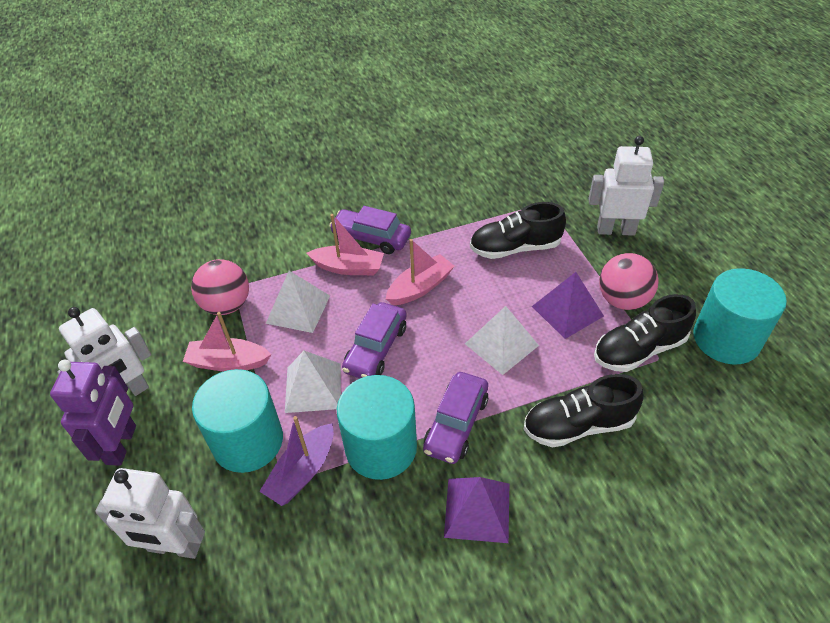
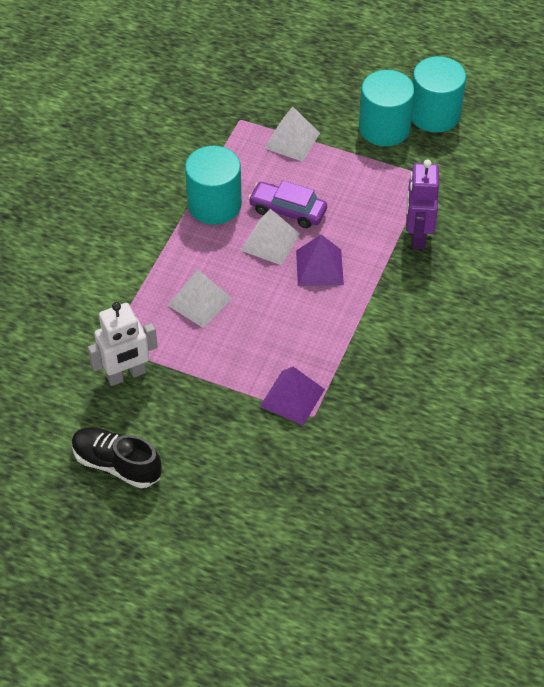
black shoe: [470,202,566,259] [523,374,644,448] [594,294,696,372] = 3 -> [72,427,162,488] = 1
pink ball: [191,259,249,315] [599,253,659,310] = 2 -> none = 0
pink boat: [183,312,271,371] [307,214,384,275] [386,239,455,305] = 3 -> none = 0
purple boat: [259,416,334,506] = 1 -> none = 0
purple car: [329,206,411,254] [342,302,407,378] [423,372,488,464] = 3 -> [248,180,327,228] = 1
white robot: [58,307,151,396] [95,468,205,559] [588,136,664,236] = 3 -> [88,302,158,386] = 1

